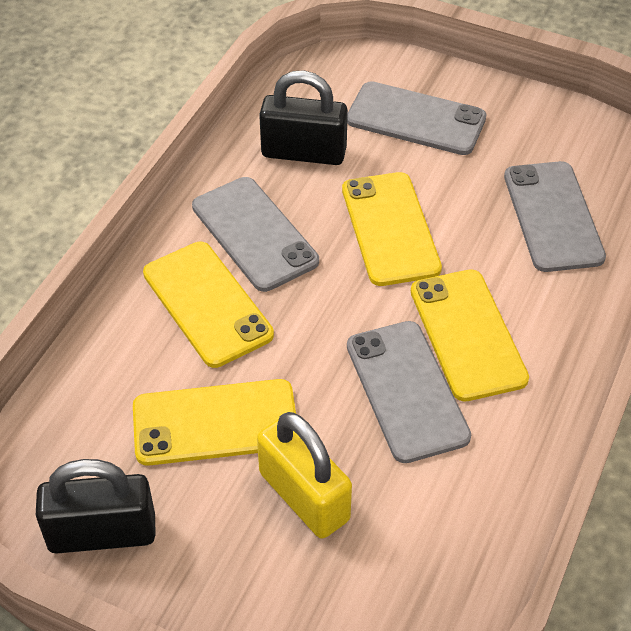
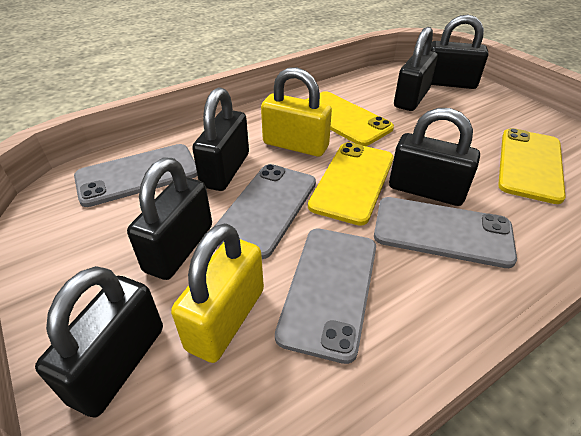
black padlock: [36,459,156,554] [259,70,348,165] = 2 -> [35,266,163,418] [127,158,212,280] [192,87,249,191] [389,108,480,206] [394,27,438,111] [430,15,488,89] = 6
yellow padlock: [257,412,352,539] = 1 -> [171,223,264,363] [261,67,332,157] = 2
yellow phone: [133,379,296,466] [143,242,274,368] [342,172,442,286] [411,269,529,402] = 4 -> [305,91,394,146] [308,142,394,226] [498,128,566,204] = 3

